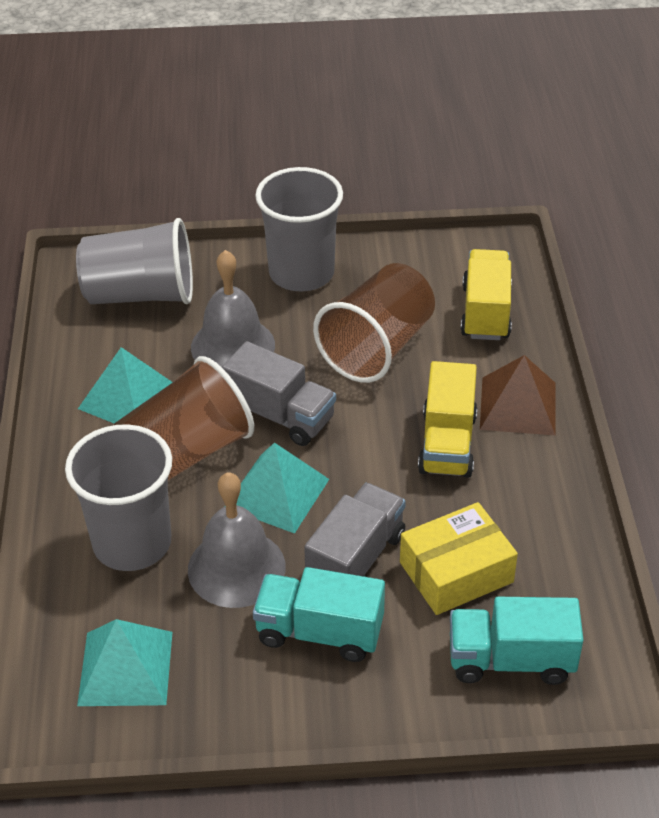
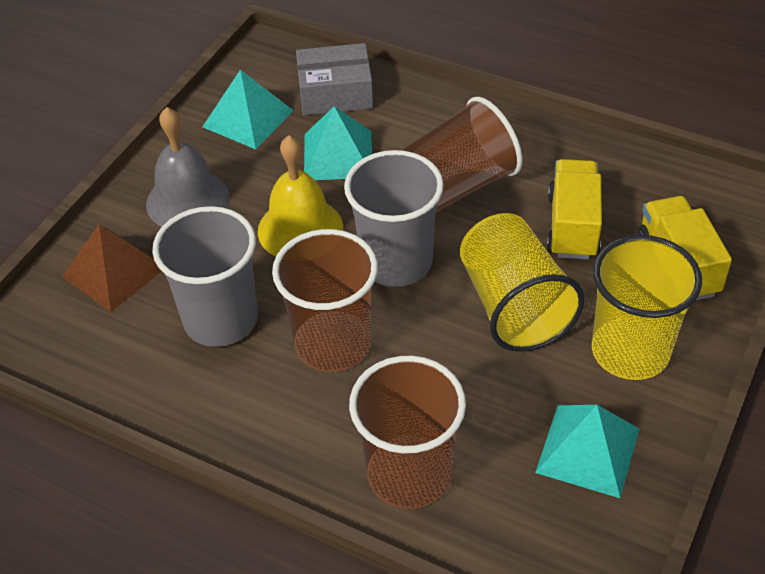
brown cup: [114,356,254,480] [313,263,435,383] = 2 -> [272,229,378,372] [349,356,466,509] [401,97,522,212] = 3
grey bell: [188,472,286,608] [191,250,275,367] = 2 -> [146,107,230,227] = 1
grey box: none = 0 -> [296,43,373,115] = 1
grey cup: [65,424,172,571] [76,218,193,304] [255,167,343,292] = 3 -> [152,206,258,347] [344,150,444,287] = 2
grey truck: [222,341,336,446] [304,483,406,577] = 2 -> none = 0
turquoise truck: [253,567,385,662] [450,597,583,685] = 2 -> none = 0
yellow bell: none = 0 -> [258,135,343,257] = 1
yellow box: [400,502,518,615] = 1 -> none = 0
yellow cup: none = 0 -> [460,213,585,352] [592,235,702,380] = 2

